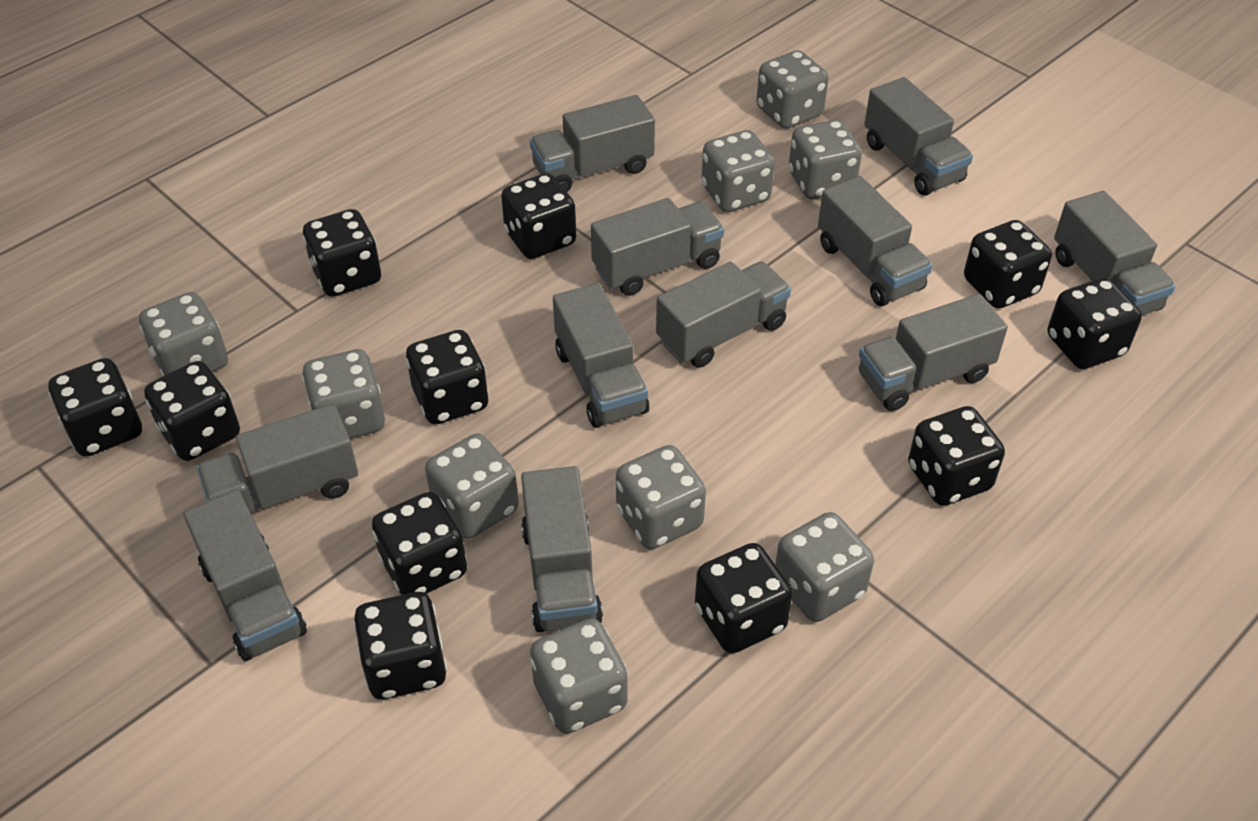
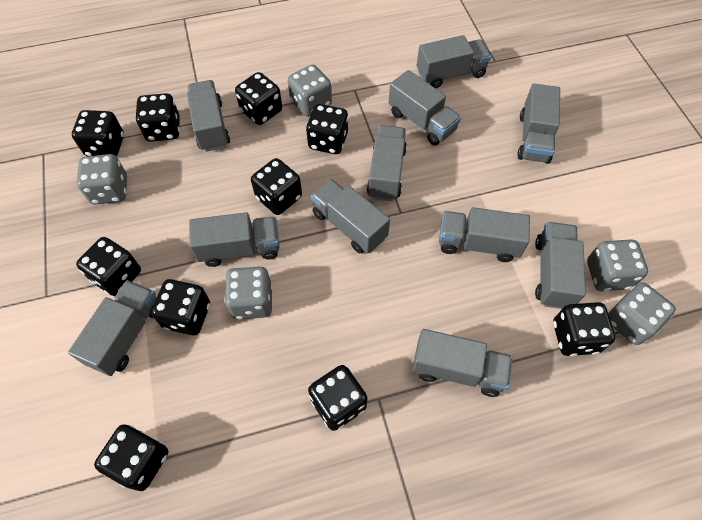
black dice: [48,358,142,457] [144,361,240,461] [303,209,381,297] [354,592,447,700] [372,492,467,595] [406,330,489,425] [501,173,576,259] [695,543,793,654] [908,406,1005,506] [964,220,1052,309] [1048,278,1142,369] = 11 -> [72,110,124,156] [76,237,141,296] [94,424,168,491] [135,93,180,142] [151,279,210,335] [235,72,282,125] [251,158,302,215] [306,104,348,154] [308,365,367,431] [553,302,615,356] = 10
grey dice: [139,292,228,376] [302,349,385,439] [425,434,519,539] [530,618,627,734] [616,445,706,549] [701,130,775,212] [756,50,828,129] [775,512,874,622] [789,120,862,199] = 9 -> [77,154,127,205] [224,267,273,319] [288,65,332,117] [587,239,648,291] [608,282,676,345] = 5

